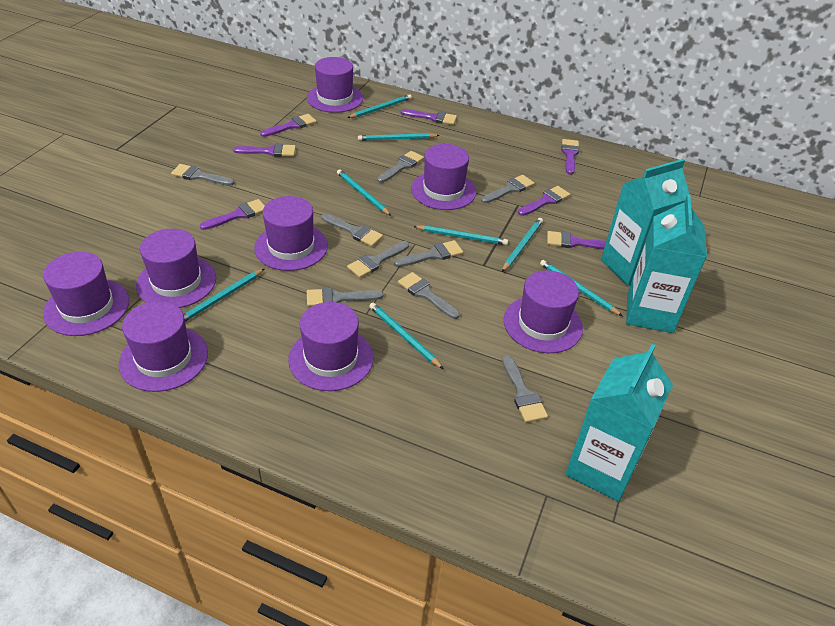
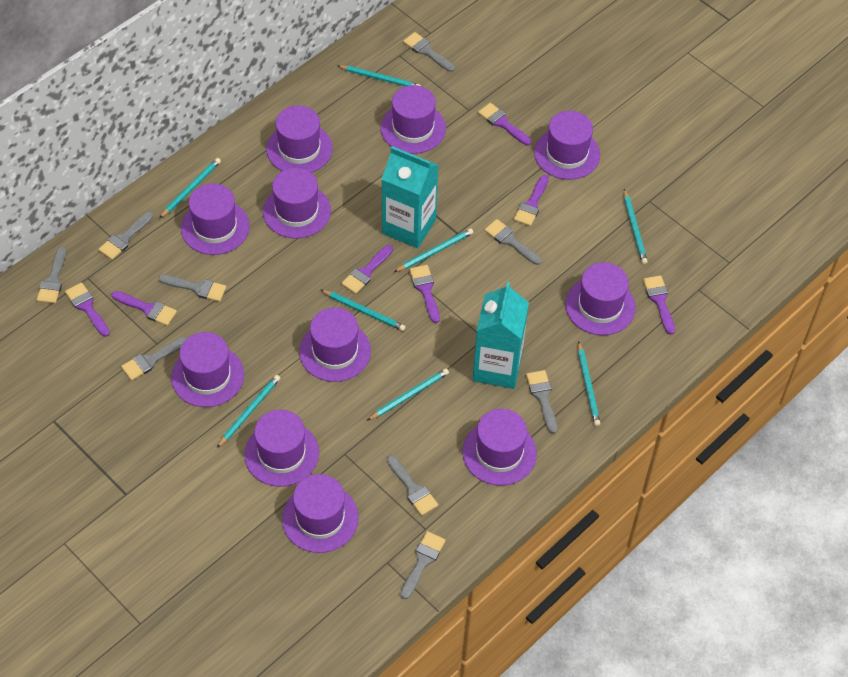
purple hat: [43,252,129,336] [119,301,208,392] [136,229,216,308] [254,196,328,271] [288,302,374,391] [307,57,363,113] [411,144,476,210] [504,270,583,353] = 8 -> [171,332,244,407] [181,184,250,255] [244,410,319,487] [263,168,331,239] [266,106,333,173] [282,474,359,553] [299,307,371,382] [380,85,446,154] [462,409,537,486] [534,111,600,180] [565,262,636,335] = 11
turquoise carton: [565,344,673,502] [601,159,690,286] [626,195,707,333] = 3 -> [382,146,439,248] [472,282,529,389] = 2

